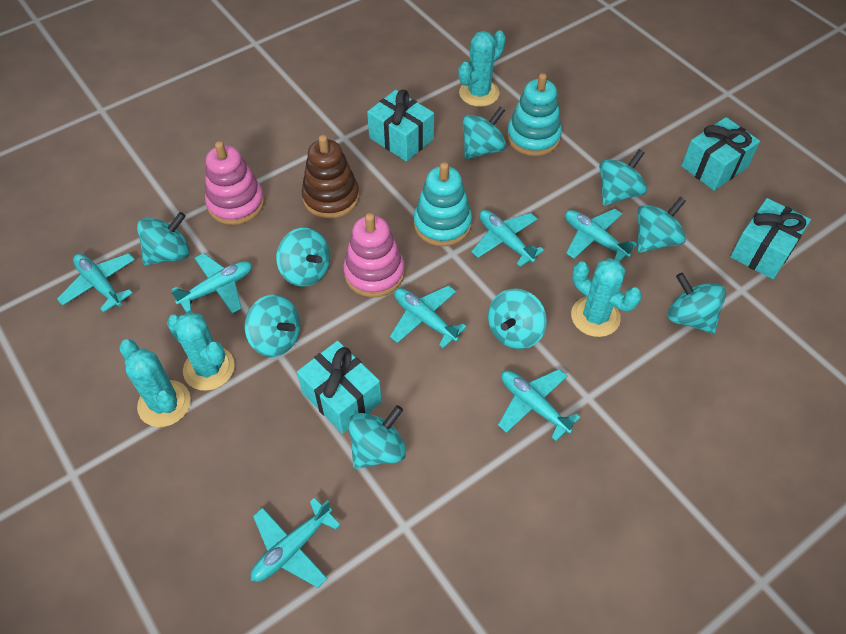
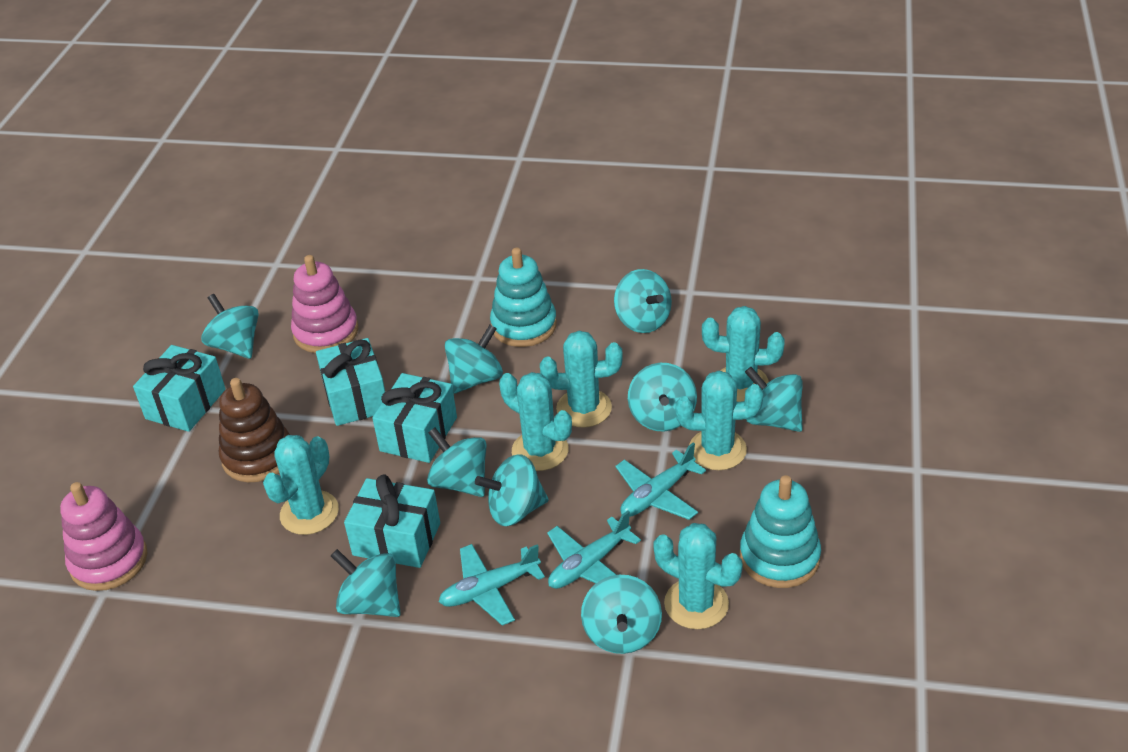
turquoise cactus: [119,339,191,427] [167,312,235,391] [458,30,506,107] [571,258,642,337] = 4 -> [263,435,339,535] [499,372,572,471] [540,331,623,427] [653,523,743,629] [676,371,763,470] [702,306,785,402] = 6
turquoise plane: [57,253,135,313] [171,253,252,314] [251,498,340,588] [390,285,467,348] [471,210,544,267] [498,369,581,441] [565,209,637,262] = 7 -> [439,544,545,626] [547,511,641,589] [616,442,706,520] = 3

